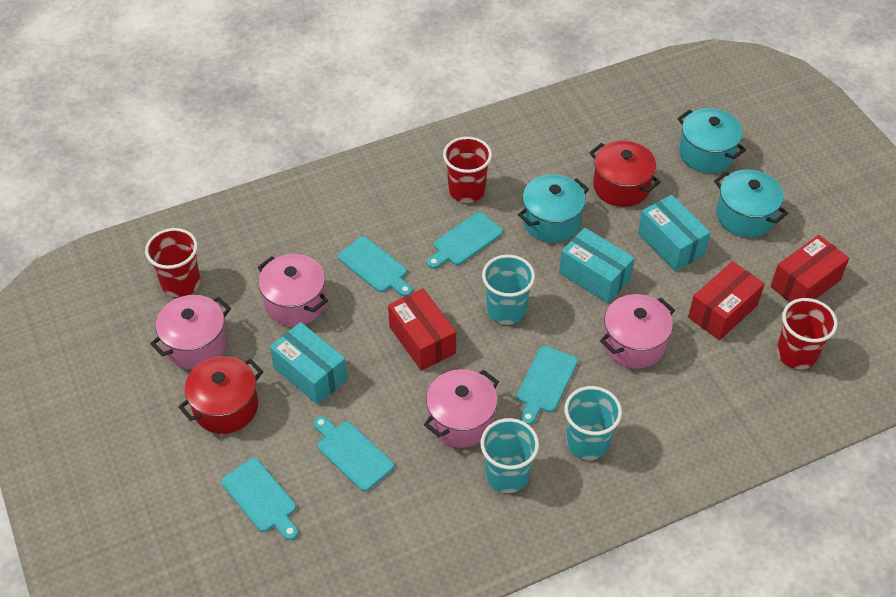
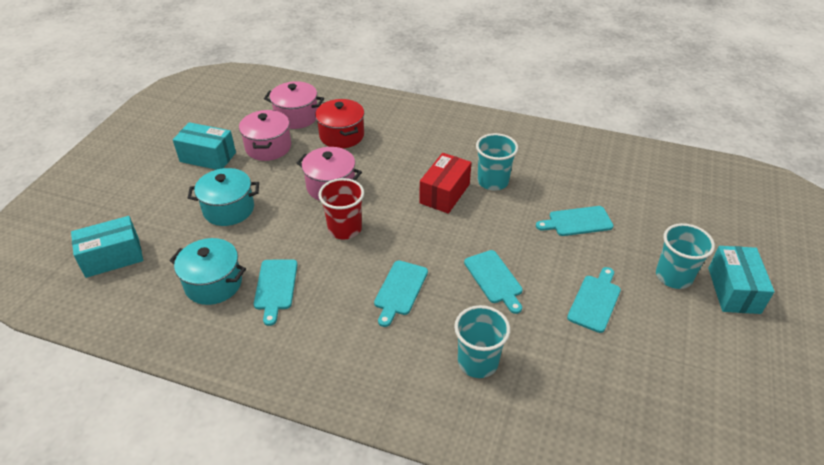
pink pot: [150,295,231,369] [258,254,328,326] [424,369,499,448] [600,294,675,369] = 4 -> [239,110,291,161] [264,81,324,129] [297,147,362,201] = 3
red box: [388,288,456,371] [688,261,765,340] [771,235,849,302] = 3 -> [419,153,472,214] = 1
red cup: [145,228,200,297] [443,137,492,203] [776,298,838,369] = 3 -> [318,178,364,239] = 1
red pot: [178,356,263,434] [589,141,661,207] = 2 -> [315,99,364,148] = 1
turquoise pot: [518,174,589,242] [677,108,746,173] [714,170,788,237] = 3 -> [169,238,246,305] [188,168,259,226] = 2

